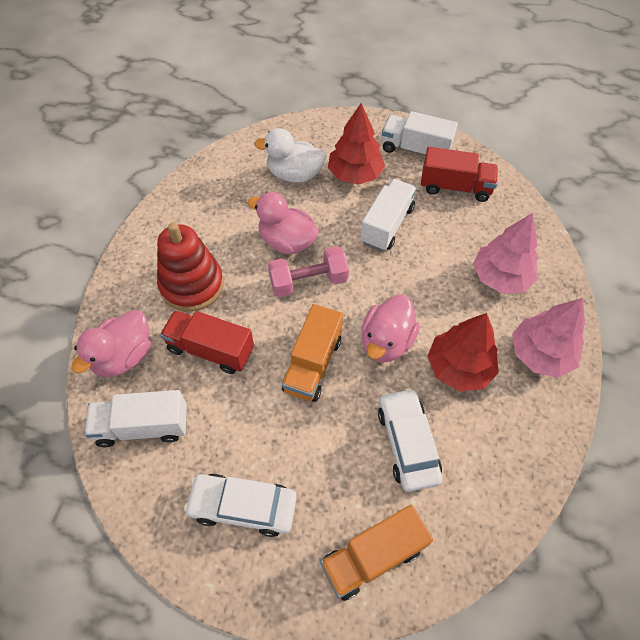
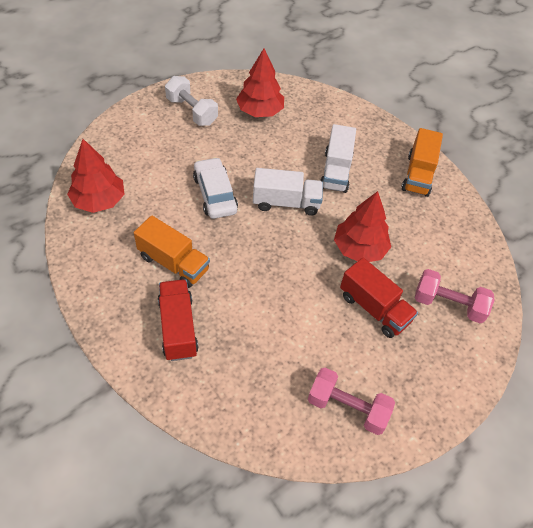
pink duck: [71,310,151,377] [248,192,319,254] [361,295,420,363] = 3 -> none = 0
pink dumbbell: [268,246,349,297] = 1 -> [308,368,395,435] [415,269,495,323] = 2
pink tree: [473,213,538,293] [512,298,585,378] = 2 -> none = 0
red stacking toy: [157,222,224,312] = 1 -> none = 0
red tree: [328,103,385,185] [427,313,499,391] = 2 -> [67,139,125,213] [236,48,284,117] [334,191,391,262] = 3
white car: [184,474,297,537] [378,388,443,492] = 2 -> [193,157,238,219] = 1
white duck: [254,128,327,183] = 1 -> none = 0
white dumbbell: none = 0 -> [165,76,218,126] = 1
white truck: [84,390,187,447] [360,179,417,251] [382,111,458,155] = 3 -> [253,168,323,216] [320,124,356,193] = 2

